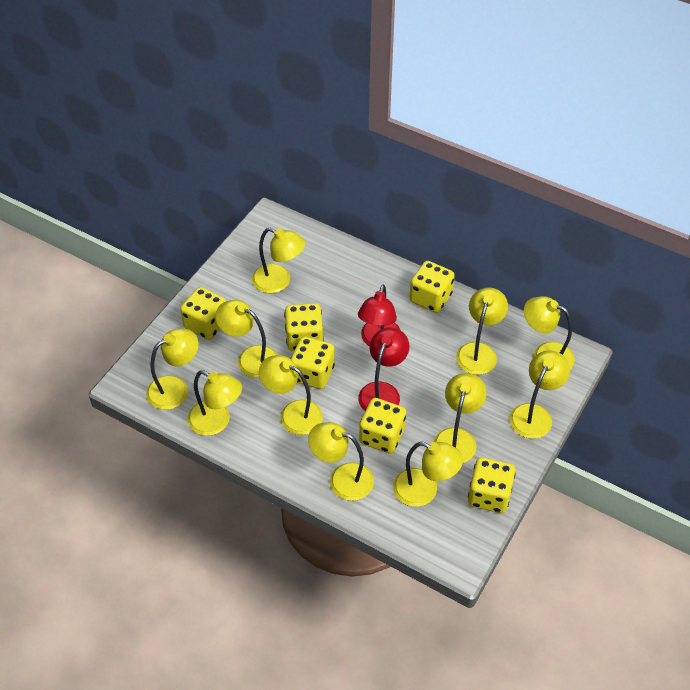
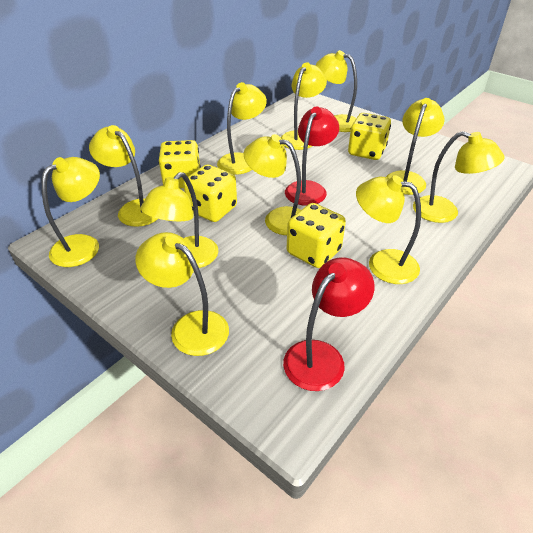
yellow dice: [180,287,226,340] [284,303,324,351] [291,336,335,389] [359,398,406,454] [409,261,455,313] [468,457,515,513] = 6 -> [158,140,201,188] [183,165,237,222] [287,203,346,268] [348,113,391,160] = 4

